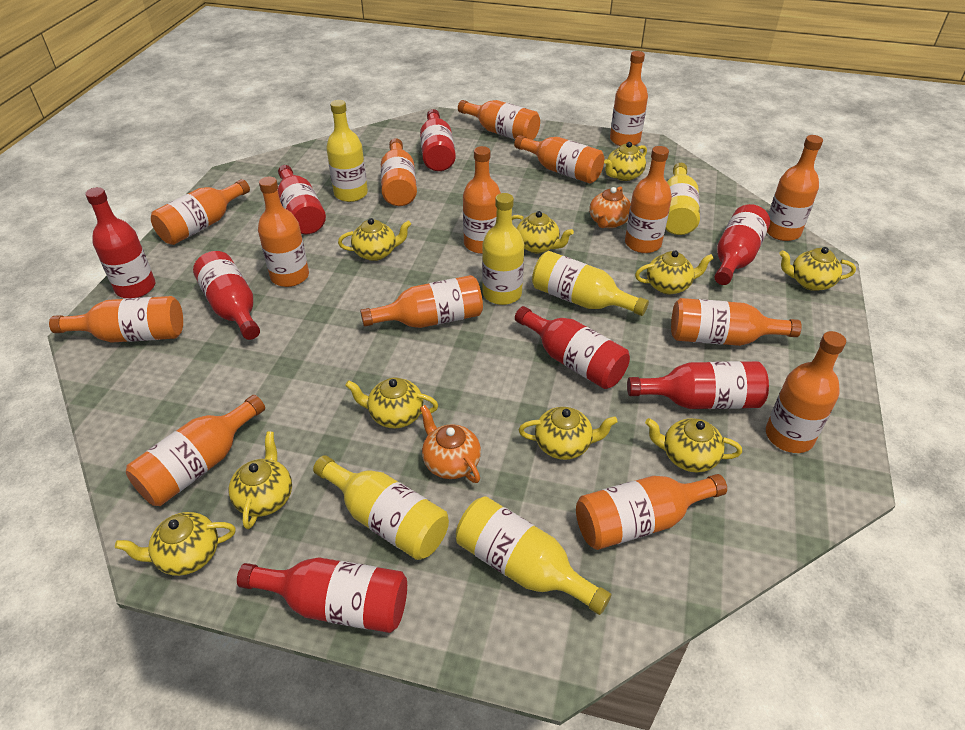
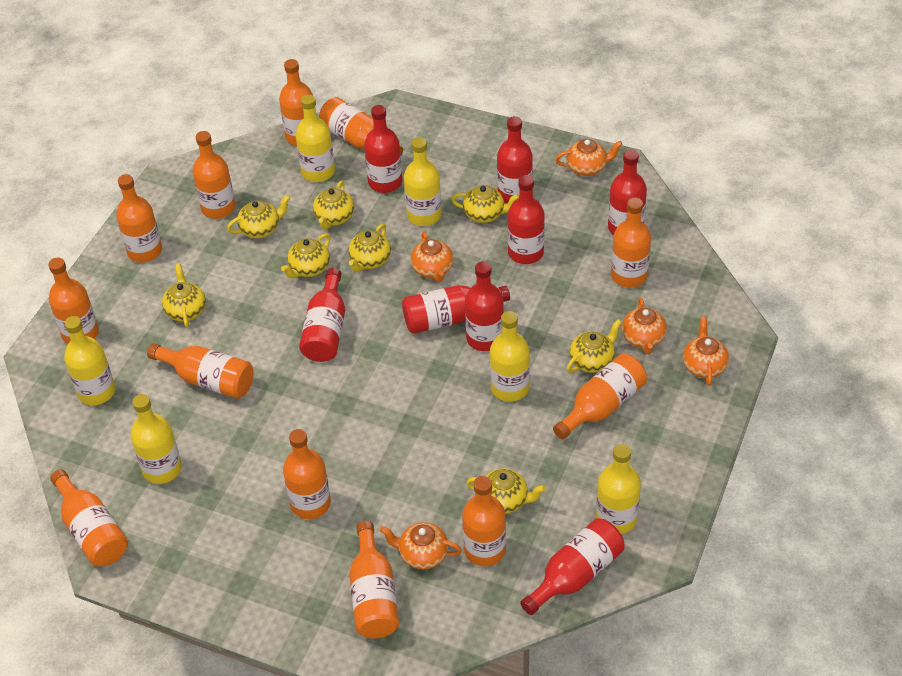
orange bottle: [49,296,183,343] [126,395,265,506] [151,179,250,245] [258,177,309,287] [360,275,483,328] [381,138,417,206] [458,100,540,140] [463,146,501,254] [514,135,604,183] [576,474,727,550] [610,51,648,146] [625,146,672,253] [671,298,802,346] [766,331,846,453] [767,135,823,241] = 15 -> [48,258,99,344] [50,469,128,566] [116,174,162,263] [147,343,253,399] [193,131,235,219] [279,59,313,146] [283,429,331,519] [319,97,403,155] [349,521,399,638] [462,476,506,566] [553,353,647,439] [611,198,651,288] = 12
orange teapot: [420,405,481,483] [590,186,631,228] = 2 -> [380,522,462,570] [411,232,453,282] [555,139,623,176] [622,298,667,354] [683,316,729,386] = 5
yellow teapot: [115,512,236,576] [229,431,292,529] [338,218,411,261] [345,378,438,428] [512,211,574,253] [519,407,618,460] [604,142,647,181] [635,250,714,294] [645,418,742,473] [779,247,856,291] = 10 -> [162,264,206,328] [227,195,290,238] [281,233,331,278] [313,181,354,229] [349,224,391,272] [451,185,519,223] [466,468,546,514] [566,319,622,373] = 8

